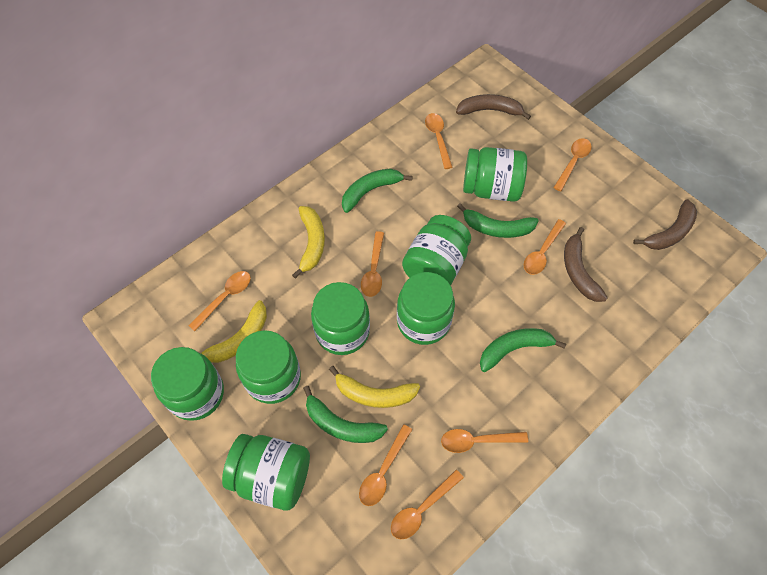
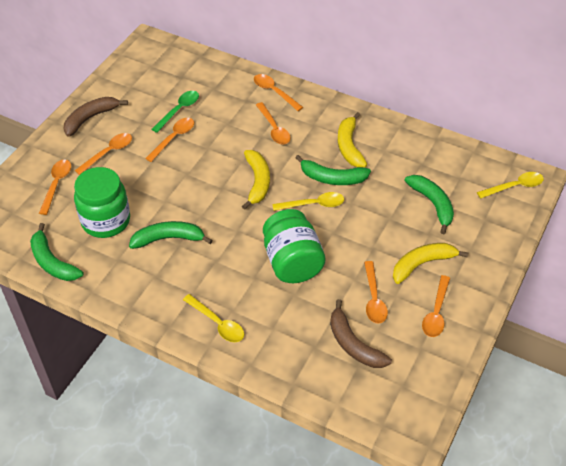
brown banana: [456,94,531,120] [564,227,608,302] [633,199,697,250] = 3 -> [64,97,128,137] [330,299,392,368] = 2
green jar: [151,347,224,421] [222,434,310,511] [236,330,301,404] [311,282,370,355] [397,272,455,345] [402,215,471,286] [463,147,527,202] = 7 -> [74,167,130,238] [263,209,325,283] = 2
green spoon: none = 0 -> [152,91,199,133] = 1
orange spoon: [188,271,251,331] [359,425,412,506] [361,231,384,297] [391,470,464,539] [425,113,453,169] [441,429,528,453] [524,219,566,275] [553,138,592,191] = 8 -> [39,160,71,215] [75,133,132,175] [145,118,194,162] [254,74,303,111] [256,102,291,145] [364,261,388,324] [422,275,450,337] = 7
yellow spoon: none = 0 -> [183,294,244,342] [272,192,344,211] [477,172,544,199] = 3

